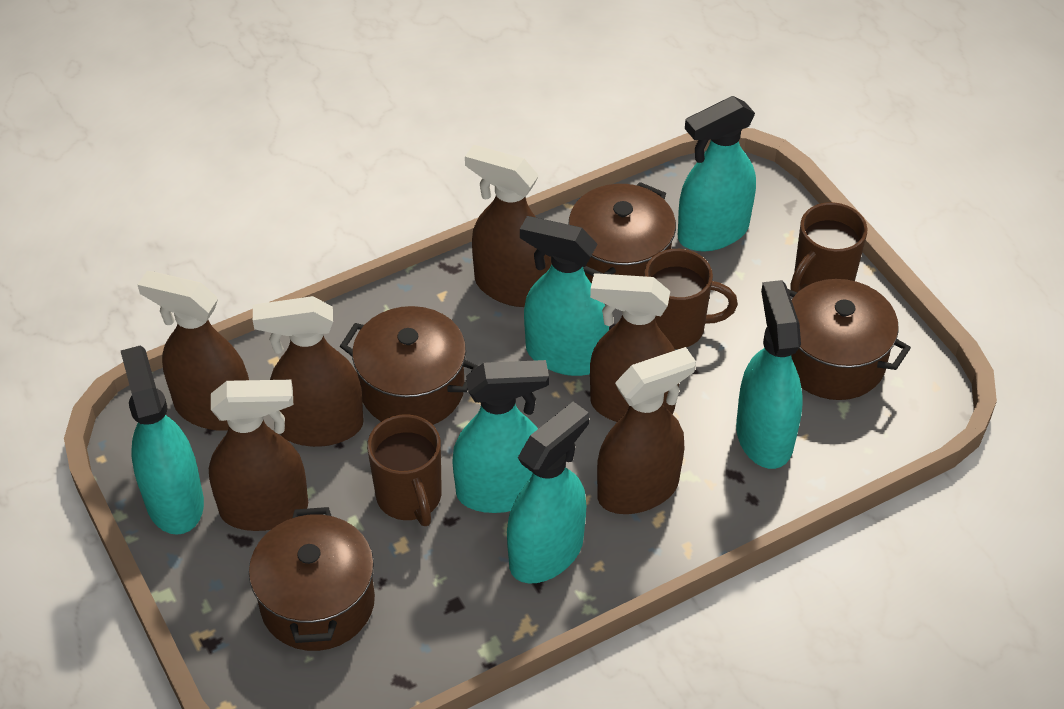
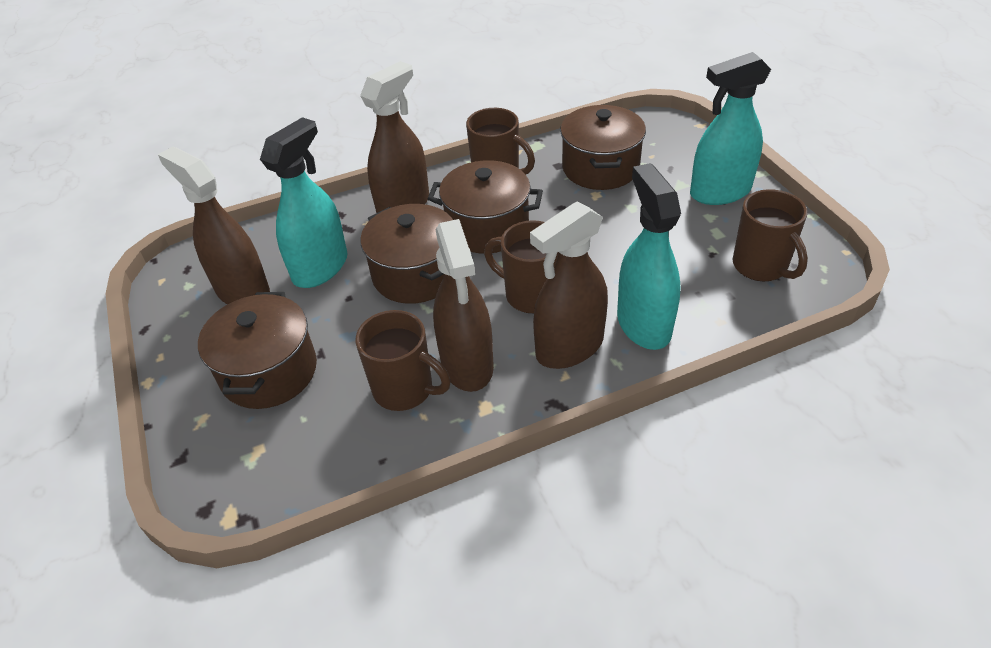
brown mug: [367,414,442,526] [644,249,738,349] [790,202,868,293] = 3 -> [355,310,451,411] [466,108,535,174] [484,220,559,313] [732,189,808,282] = 4
brown spray bottle: [138,271,249,431] [209,380,308,531] [253,296,364,447] [465,145,552,307] [590,274,679,422] [597,347,696,514] = 6 -> [158,146,270,305] [360,61,429,213] [433,219,494,392] [530,201,608,369] = 4
turquoise spray bottle: [121,345,204,535] [452,360,549,513] [507,402,589,583] [520,216,609,376] [678,96,756,252] [736,280,803,469] = 6 -> [260,117,347,288] [617,163,681,350] [690,52,771,205] = 3

